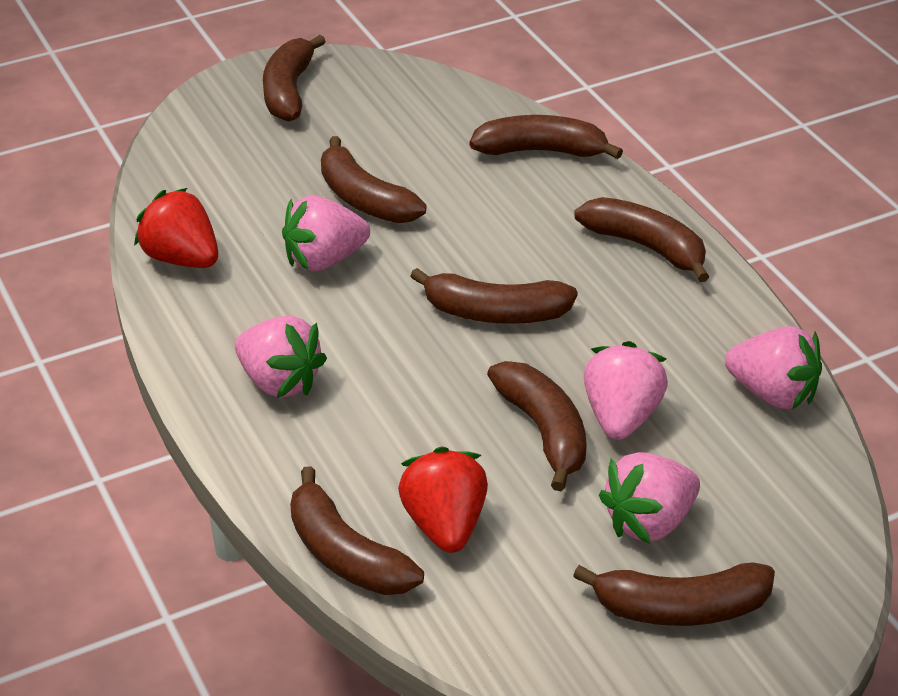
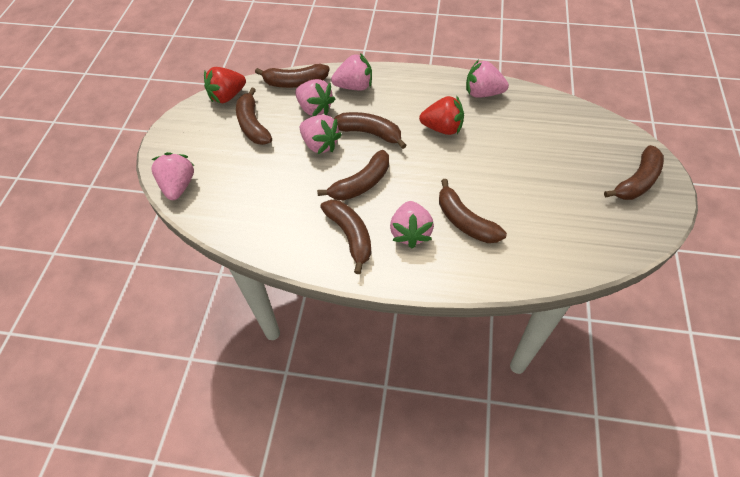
brown banana: [263,35,326,122] [290,466,424,595] [321,136,427,223] [410,268,578,324] [470,115,623,159] [487,361,587,491] [573,562,775,626] [574,197,710,282] = 8 -> [236,87,272,145] [255,64,330,88] [317,150,389,201] [320,200,371,274] [334,112,407,149] [439,179,507,243] [604,145,664,200] = 7
pink strawberry: [235,316,327,398] [282,195,370,272] [584,341,668,440] [599,452,700,544] [725,326,822,410] = 5 -> [151,152,194,200] [295,79,335,117] [300,115,342,154] [331,53,372,91] [390,201,434,248] [466,60,509,98] = 6

